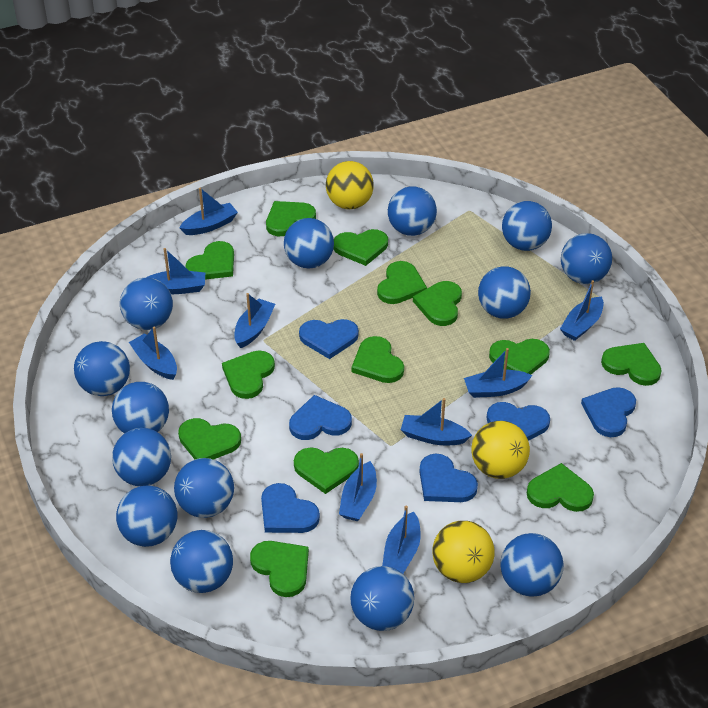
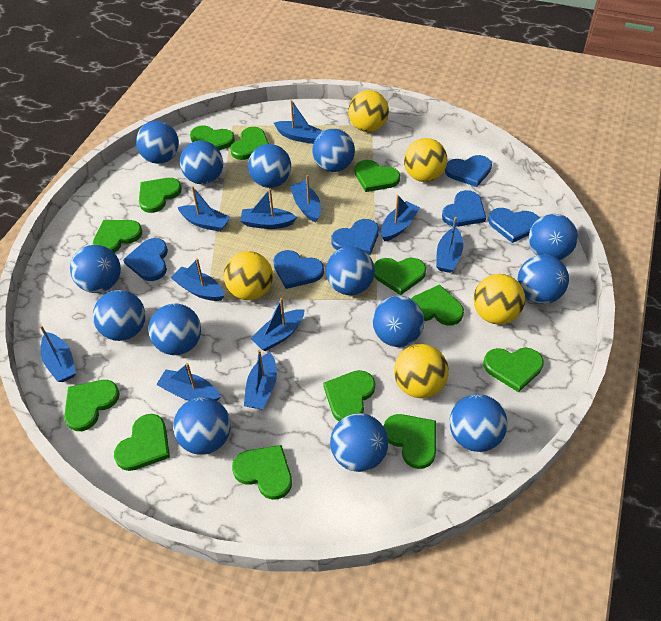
blue boat: [129,327,177,380] [146,248,205,294] [180,187,238,235] [234,293,275,348] [339,453,377,521] [382,506,421,573] [401,398,472,445] [464,348,533,398] [560,280,604,341] = 9 -> [40,325,76,382] [156,363,220,401] [171,258,224,301] [178,186,230,232] [240,189,297,229] [244,350,277,409] [251,298,305,351] [274,100,322,144] [290,175,321,223] [381,195,420,241] [436,217,463,273] = 11
yellow ball: [326,161,374,209] [432,521,495,583] [471,421,530,479] = 3 -> [224,251,273,300] [348,90,389,132] [394,344,449,398] [404,138,447,182] [473,274,525,324] = 5

